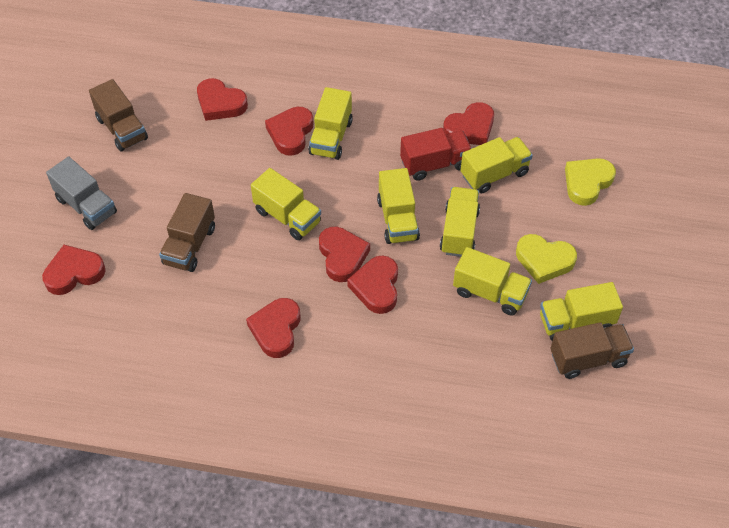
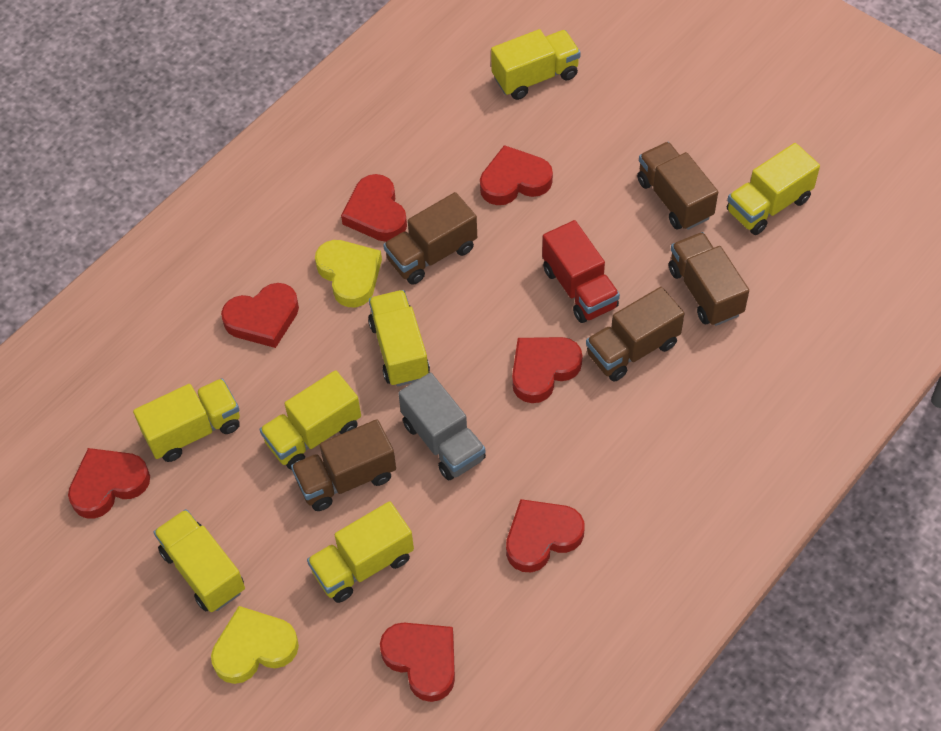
brown truck: [89,79,148,151] [159,193,215,272] [550,322,634,379] = 3 -> [291,419,396,511] [383,192,477,285] [586,287,684,382] [637,142,718,230] [669,232,749,326] = 5

